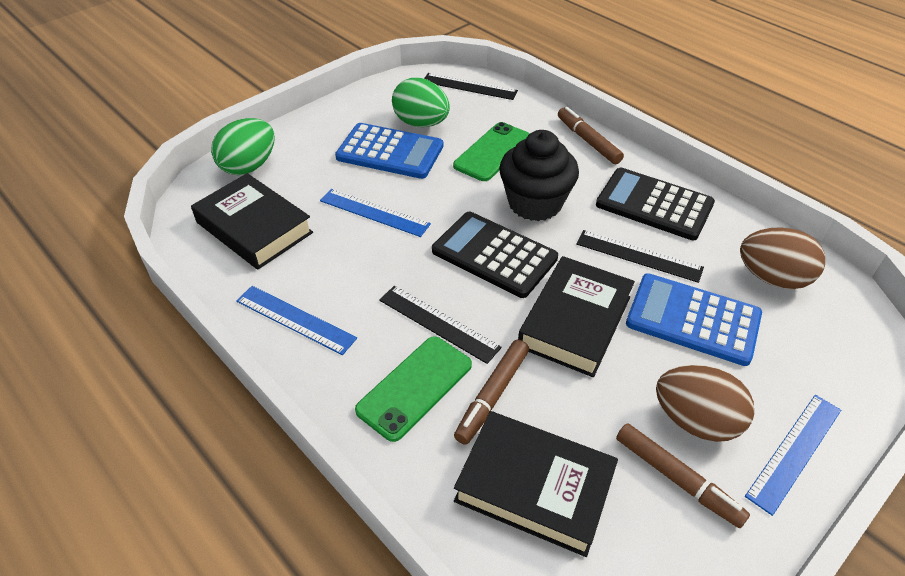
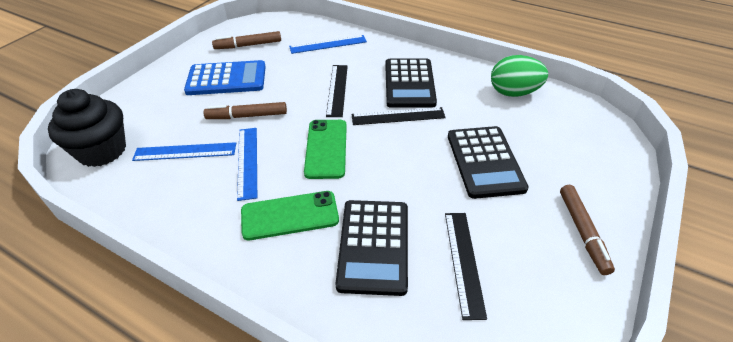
black book: [191,173,313,270] [454,411,618,557] [518,256,635,377] = 3 -> none = 0
black calculator: [432,212,558,298] [596,168,715,240] = 2 -> [335,200,408,296] [385,58,437,108] [448,126,529,199] = 3
blue calculator: [335,123,443,179] [626,273,762,366] = 2 -> [184,60,266,95] = 1
brown egg: [656,365,754,442] [740,227,825,289] = 2 -> none = 0
green egg: [211,118,275,175] [392,78,450,127] = 2 -> [491,55,548,97] = 1

